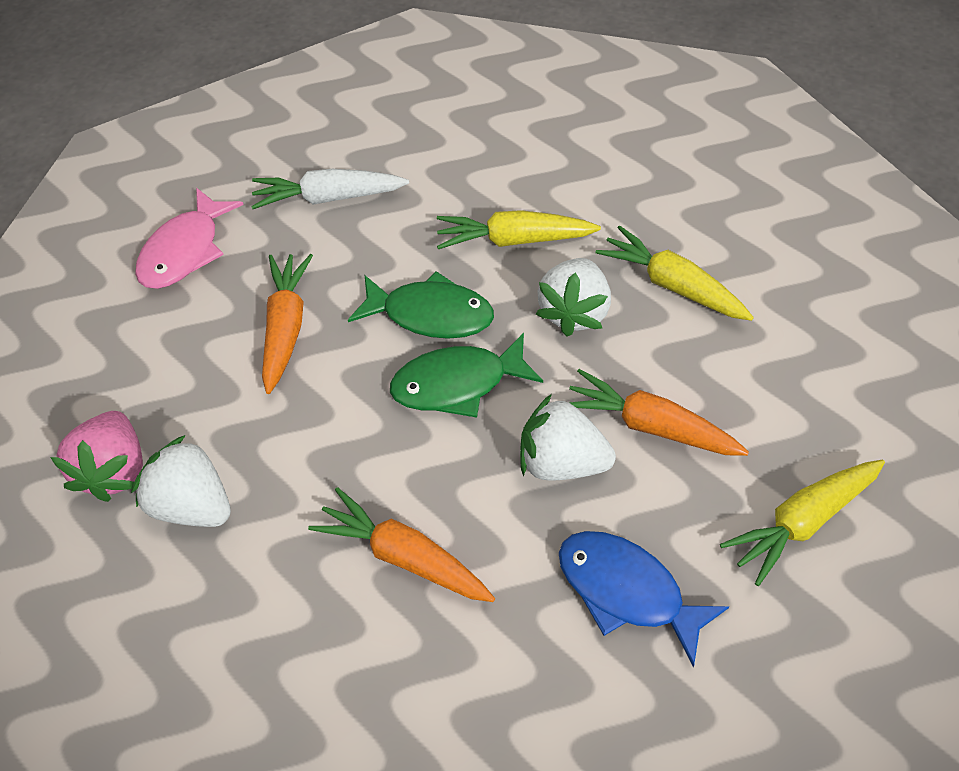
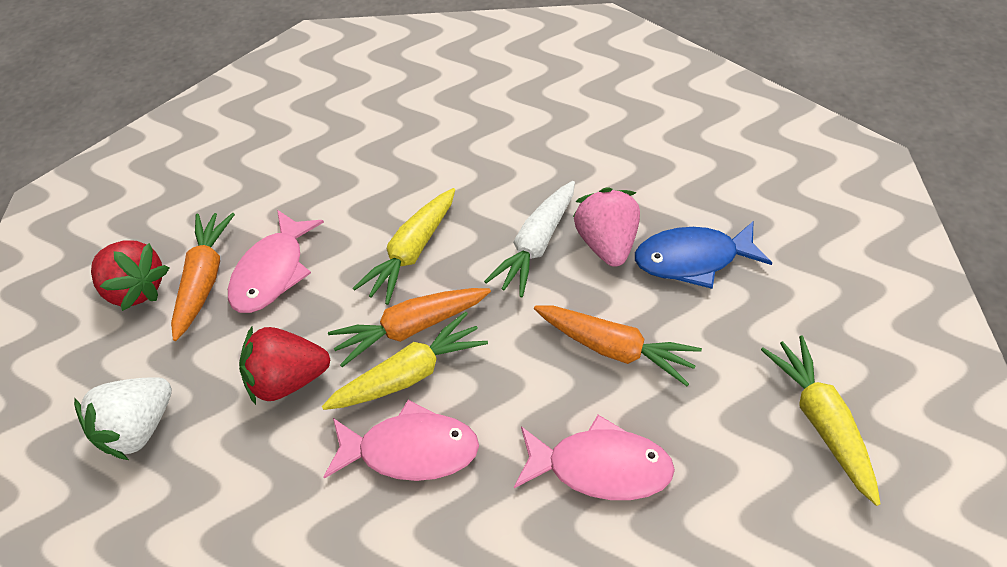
green fish: [348,271,494,339] [390,333,543,418] = 2 -> none = 0
pink fish: [135,188,244,289] = 1 -> [228,210,324,313] [323,400,479,481] [514,415,675,500] = 3
red strawberry: none = 0 -> [91,240,169,311] [239,327,330,405] = 2
white strawberry: [131,435,231,527] [520,394,616,481] [536,258,611,336] = 3 -> [74,377,172,460] = 1

